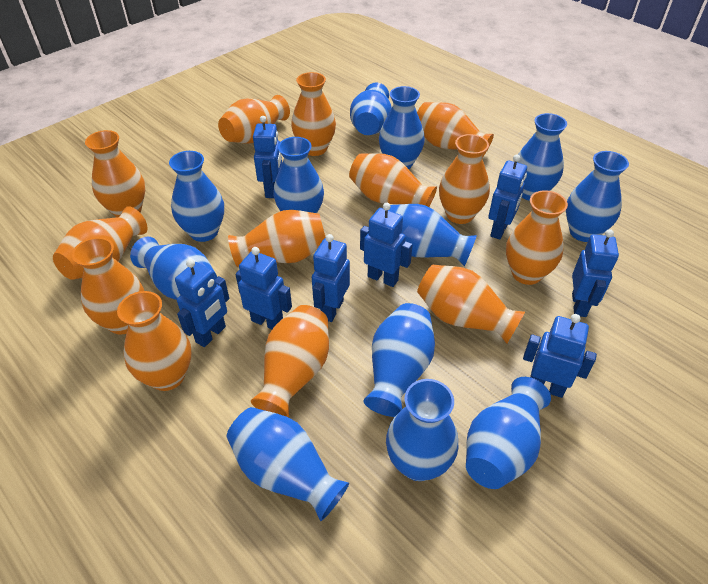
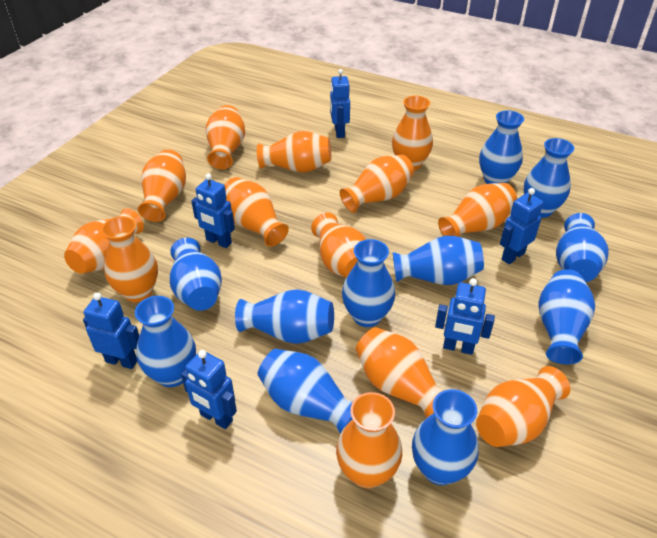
blue robot: [175,259,229,347] [235,247,292,329] [253,116,282,198] [312,234,350,322] [360,203,413,287] [488,154,527,239] [523,314,597,398] [572,229,619,317] = 8 -> [83,292,139,369] [181,350,237,429] [191,173,235,248] [330,69,350,138] [435,278,495,355] [500,188,543,264] = 6
blue vase: [130,237,217,300] [169,151,224,242] [227,407,349,521] [273,137,324,213] [350,83,392,135] [363,303,435,417] [379,86,425,169] [386,379,458,481] [389,204,477,266] [466,377,551,489] [517,113,567,201] [566,151,629,242] = 12 -> [135,296,196,387] [170,238,222,311] [235,289,334,344] [258,349,353,434] [342,239,395,327] [393,236,484,285] [412,389,478,485] [479,110,524,184] [524,138,574,218] [538,269,595,364] [556,213,609,282] = 11

